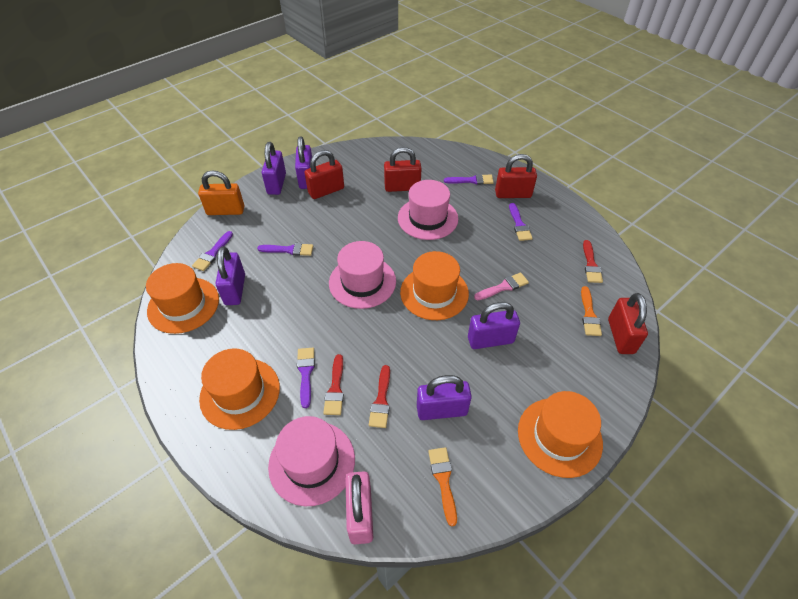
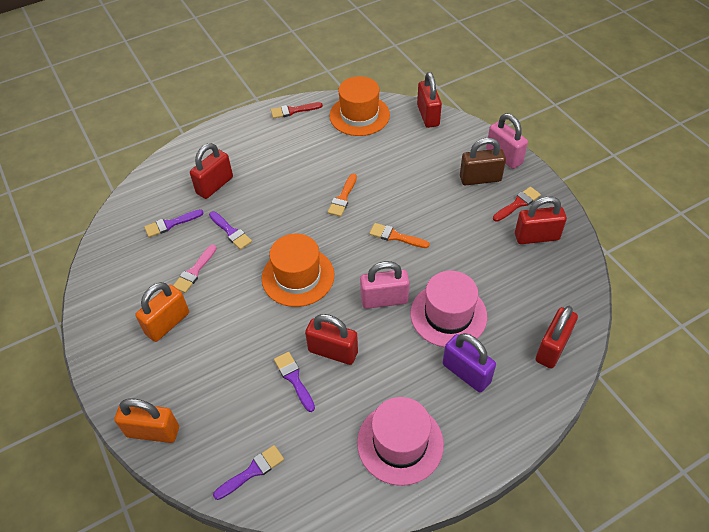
brown padlock: none = 0 -> [460,138,506,185] = 1
orange hat: [146,263,219,334] [199,348,280,430] [400,251,469,320] [518,391,603,478] = 4 -> [262,234,334,307] [329,76,390,136] = 2
orange padlock: [198,170,244,215] = 1 -> [114,398,179,443] [135,282,189,342] = 2
pink hat: [268,416,355,506] [329,241,396,309] [398,180,458,240] = 3 -> [357,397,444,486] [410,271,487,348] = 2
pink padlock: [345,471,373,544] = 1 -> [360,261,410,309] [486,113,528,169] = 2
purple brush: [192,231,233,271] [257,243,313,256] [297,348,315,408] [444,174,494,185] [509,203,533,241] = 5 -> [144,209,204,237] [209,211,252,250] [213,445,284,500] [274,352,315,412] = 4
purple padlock: [216,246,245,305] [262,142,286,195] [295,136,312,189] [417,375,472,420] [468,302,520,349] = 5 -> [443,333,496,393] = 1
red brush: [323,354,344,415] [369,365,390,428] [583,240,603,283] = 3 -> [271,102,323,119] [493,187,541,222] = 2
red padlock: [304,150,344,199] [384,147,422,192] [495,154,537,198] [608,293,648,354] = 4 -> [190,143,233,199] [305,314,358,365] [417,72,442,128] [515,196,567,244] [536,306,578,369] = 5

